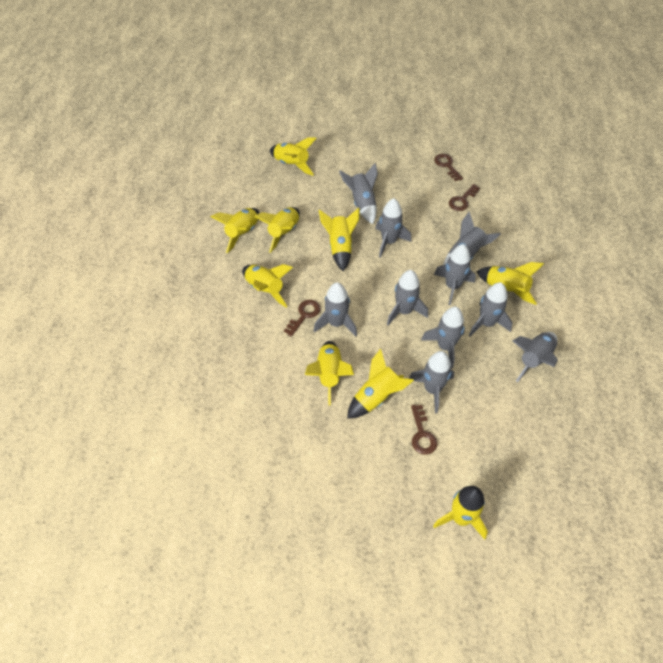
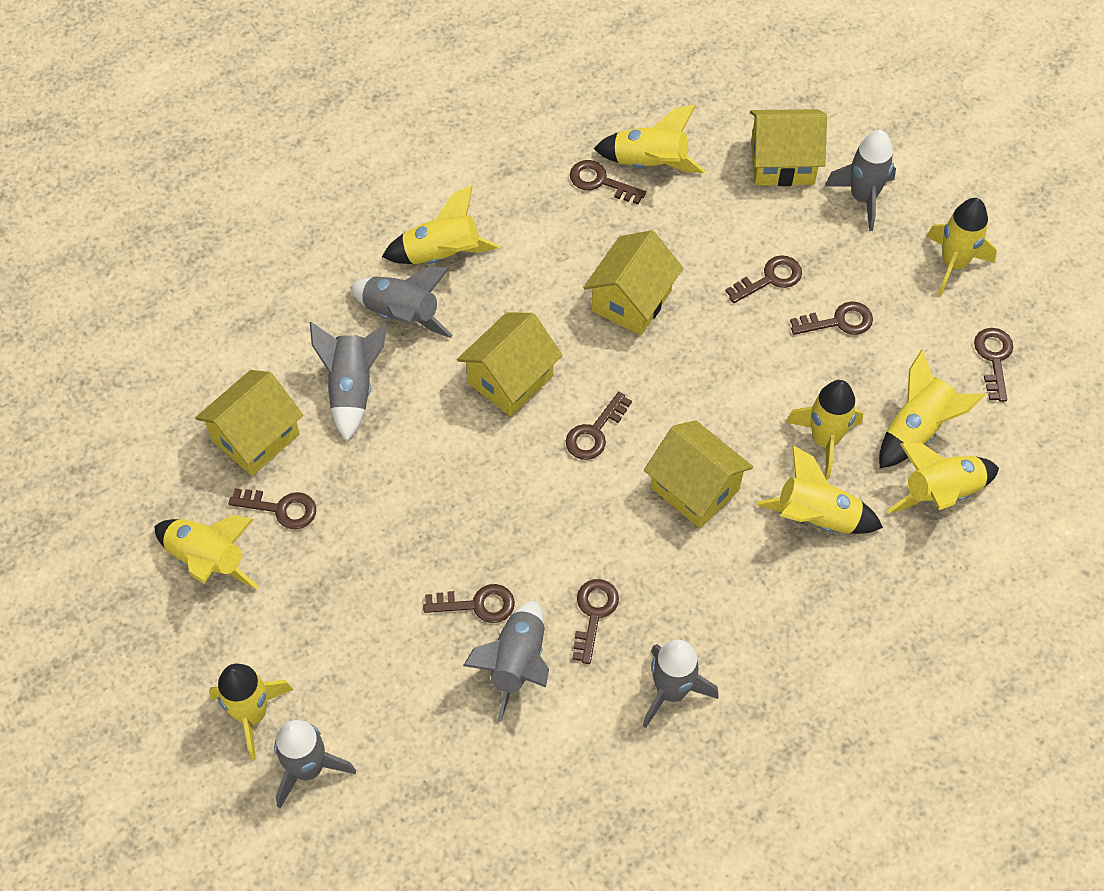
brown key: [284,300,321,337] [411,405,437,454] [434,154,463,181] [449,184,480,211] = 4 -> [229,488,316,529] [423,584,515,623] [566,392,632,460] [570,160,646,204] [572,579,619,664] [726,255,802,303] [790,301,873,335] [974,328,1013,402] = 8
grey rocket: [314,282,357,336] [339,163,378,224] [375,198,411,258] [387,270,428,325] [409,351,454,413] [421,307,465,369] [434,244,476,305] [443,211,501,265] [469,282,513,337] [512,332,558,382] = 10 -> [274,720,356,809] [310,322,387,441] [350,266,453,338] [463,601,549,722] [643,640,719,728] [825,130,896,231] = 6
yellow house: none = 0 -> [195,370,303,476] [457,312,563,417] [583,230,683,336] [644,420,753,528] [750,109,827,186] = 5

